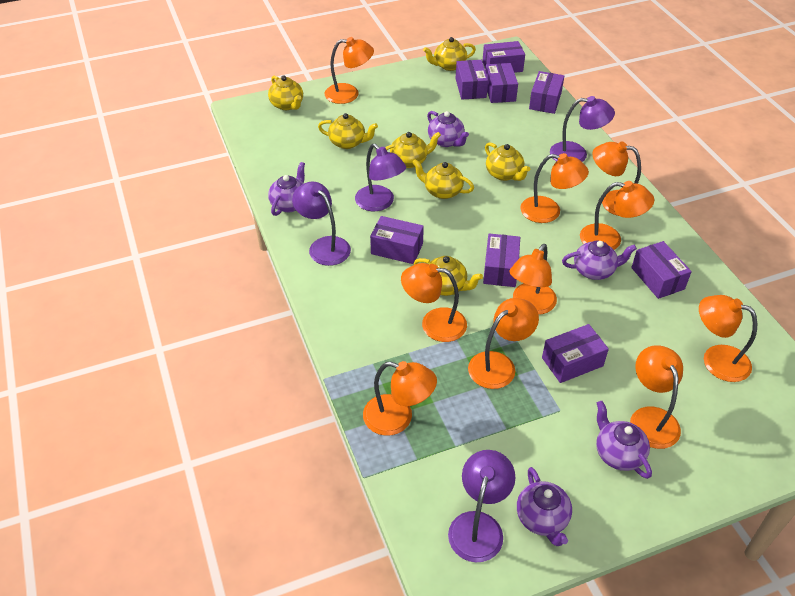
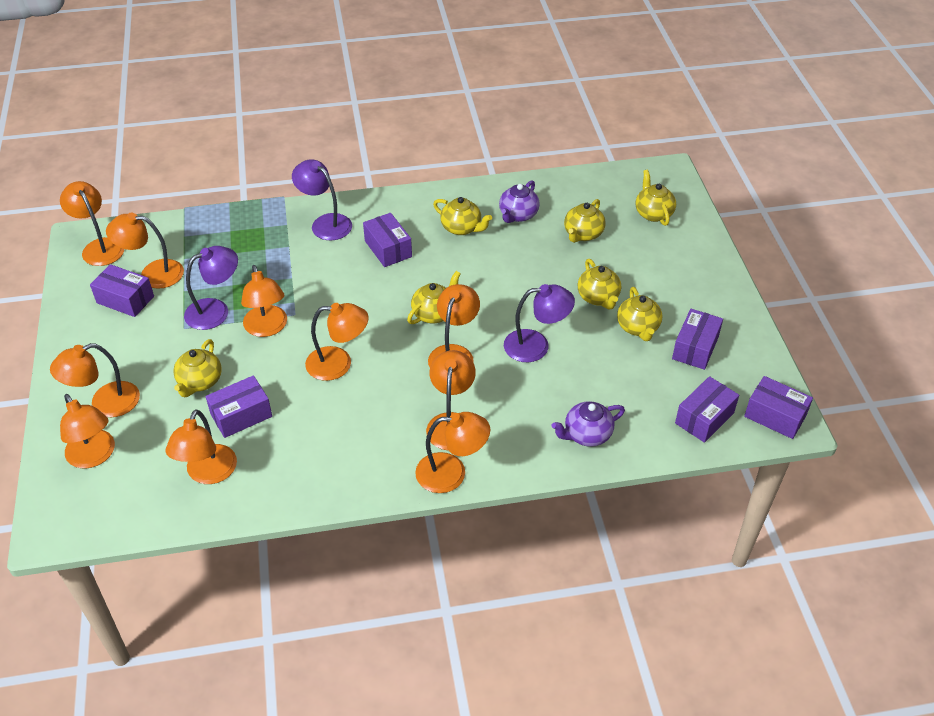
purple box: [370,216,424,264] [456,60,488,100] [482,41,525,73] [483,234,520,287] [485,63,518,103] [529,71,564,114] [542,324,609,383] [631,241,692,299] = 8 -> [90,264,154,317] [205,375,272,438] [363,213,412,267] [672,309,723,370] [675,376,739,443] [744,376,813,439] = 6
purple lamp: [292,182,351,266] [355,144,406,211] [448,450,515,562] [550,96,615,162] = 4 -> [184,246,238,330] [292,159,352,240] [504,284,575,362] = 3
purple teapot: [268,162,305,216] [427,111,469,147] [517,467,572,546] [562,241,637,280] [596,401,652,479] = 5 -> [499,180,540,223] [552,401,625,447] = 2

